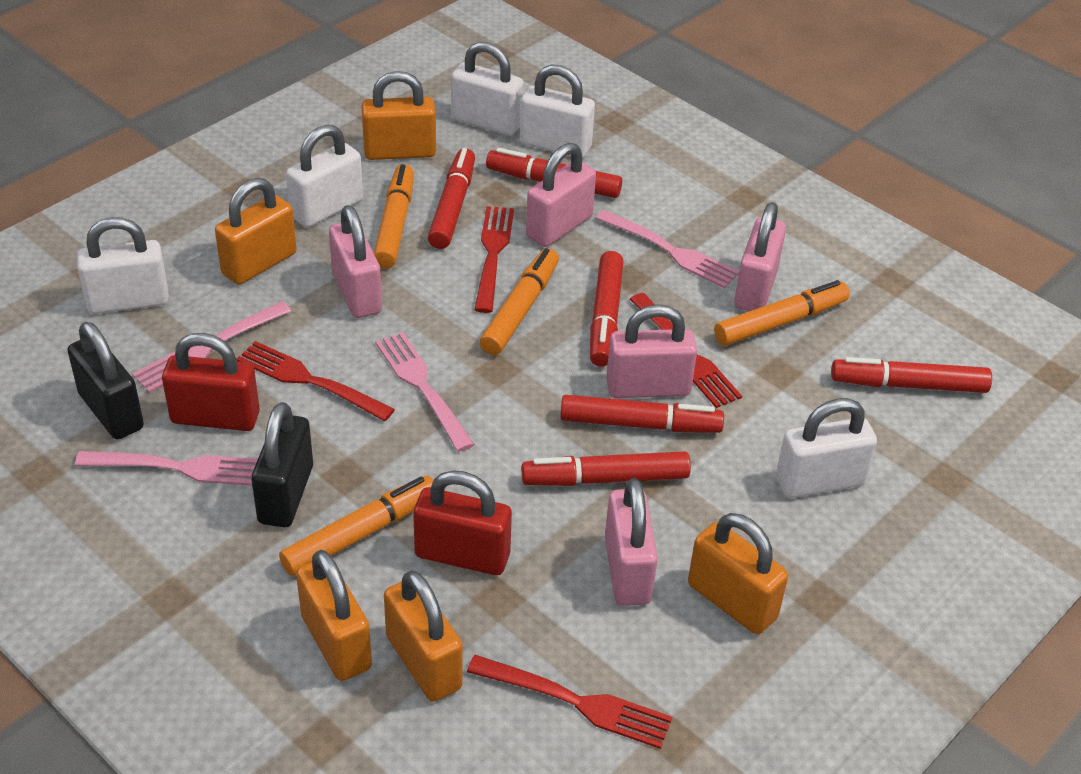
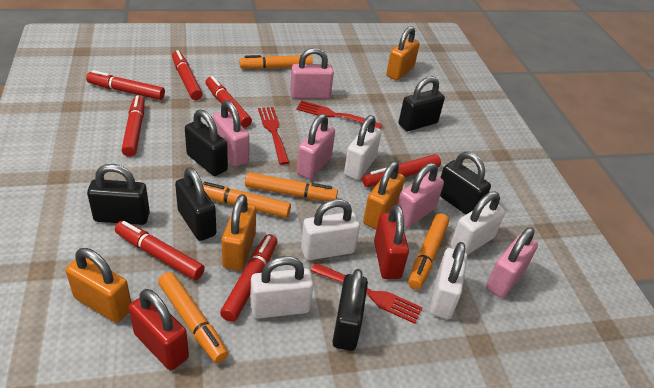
black padlock: [67,322,144,440] [251,402,313,527] = 2 -> [87,164,150,225] [175,167,216,241] [185,110,228,176] [332,269,368,351] [399,77,445,131] [440,152,491,215] = 6
orange marker: [279,476,433,576] [374,164,414,269] [480,248,559,355] [714,280,850,346] = 4 -> [158,272,228,363] [202,182,291,218] [239,55,313,69] [245,172,338,201] [408,213,449,290] = 5
orange padlock: [215,178,297,285] [296,550,372,681] [361,71,436,160] [384,570,463,702] [688,513,788,634] = 5 -> [66,248,131,323] [222,194,256,271] [363,161,405,229] [386,26,420,80] = 4
pink fork: [75,451,258,486] [132,301,291,393] [375,332,475,452] [595,210,739,289] = 4 -> none = 0
red fork: [236,341,395,421] [467,655,672,749] [474,206,514,313] [630,293,742,408] = 4 -> [258,107,290,165] [296,101,382,129] [311,263,423,324] = 3
red marker: [428,148,475,249] [486,148,622,198] [521,451,691,486] [560,395,724,433] [590,251,623,367] [831,357,992,393] = 6 -> [86,70,165,100] [115,221,205,280] [121,95,145,157] [172,50,203,100] [205,76,252,128] [220,234,277,322] [362,154,441,187] = 7

